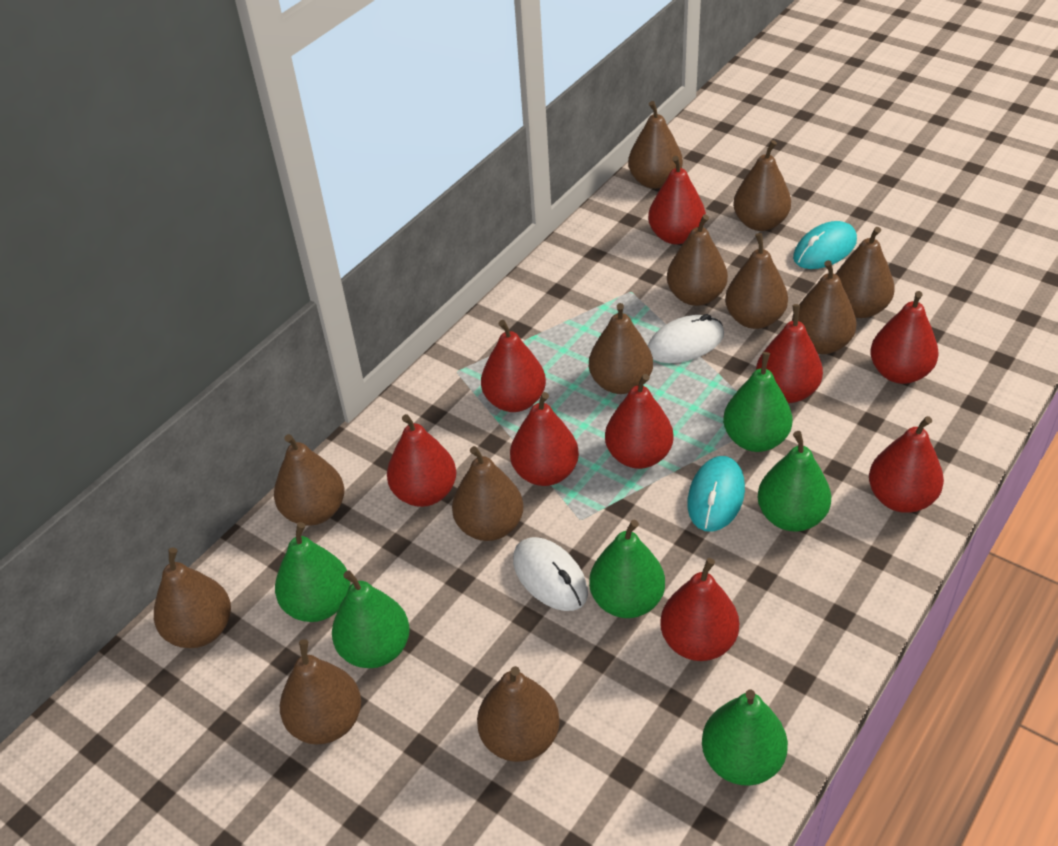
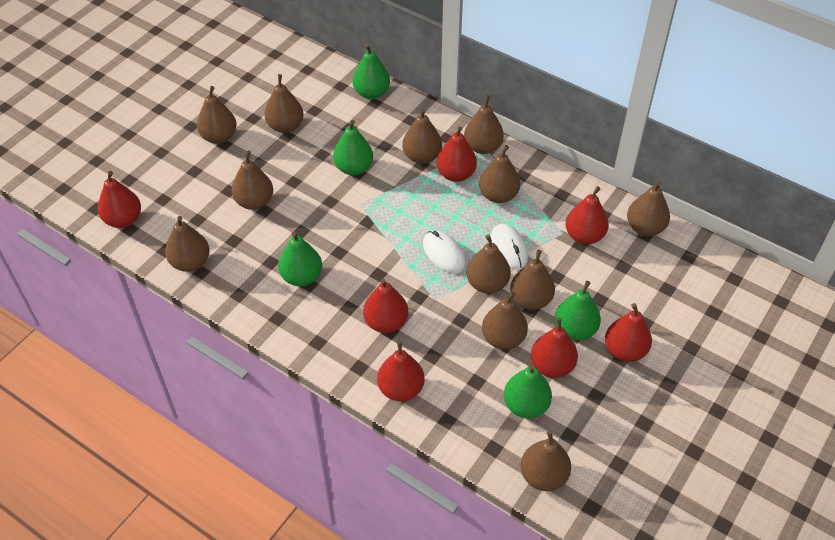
green pear: [275,522,350,622] [332,570,410,668] [589,520,665,618] [702,690,788,786] [723,352,792,452] [757,431,831,532] = 6 -> [278,232,322,286] [333,120,373,175] [352,44,390,99] [504,364,552,418] [555,281,601,341] = 5
red pear: [387,414,456,507] [481,320,546,412] [510,392,579,486] [605,374,673,469] [648,156,706,244] [660,558,739,661] [756,304,823,403] [869,416,944,513] [870,291,939,384] = 9 -> [98,171,141,228] [363,278,408,333] [377,341,425,401] [436,126,477,182] [531,318,578,378] [566,186,609,244] [605,303,652,362] = 7
turquoise mouse: [687,456,745,532] [793,221,857,269] = 2 -> none = 0

